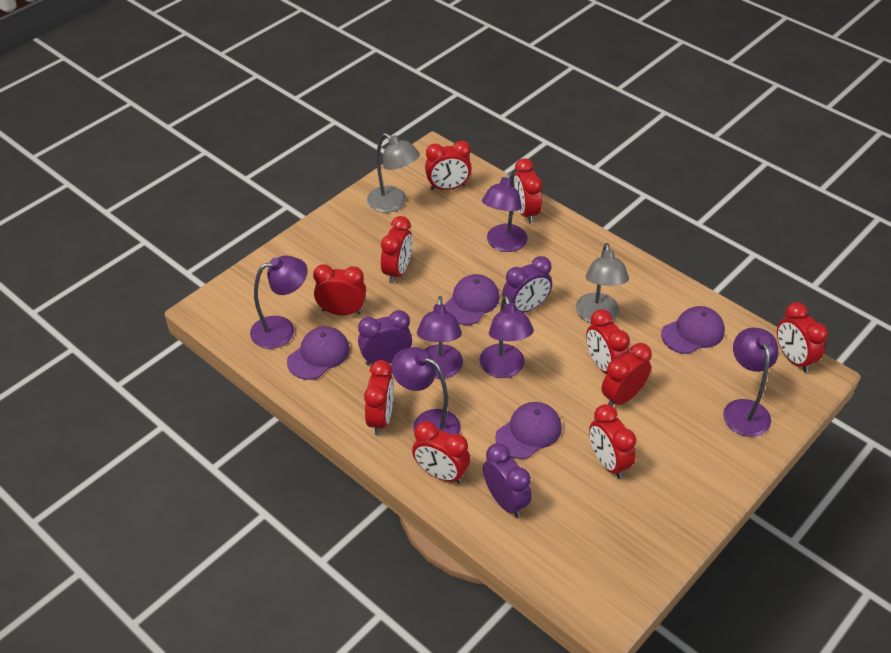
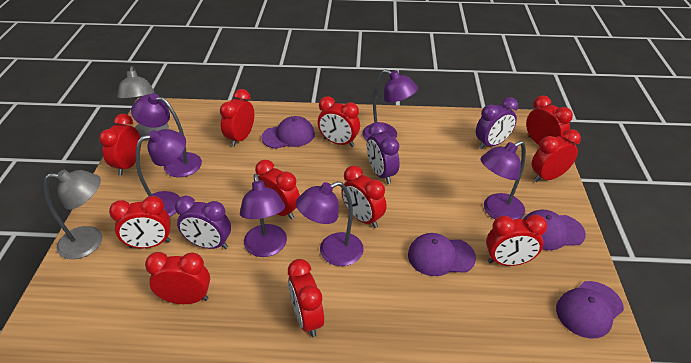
red clock: [313,264,366,315] [364,360,394,435] [381,216,412,284] [412,421,470,483] [425,141,472,190] [514,158,542,224] [586,309,630,374] [589,404,636,479] [602,343,652,406] [777,302,828,373] = 10 -> [99,114,141,176] [109,196,171,248] [145,252,210,304] [220,89,254,147] [255,160,300,220] [288,259,324,337] [318,96,360,147] [341,166,387,228] [486,215,547,266] [526,95,573,145] [532,129,581,182] = 11

